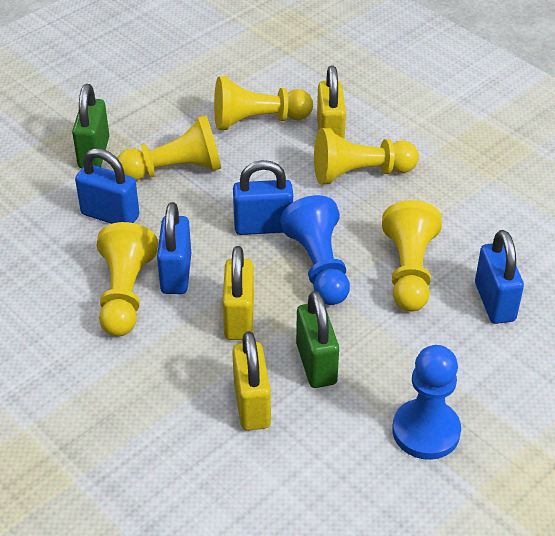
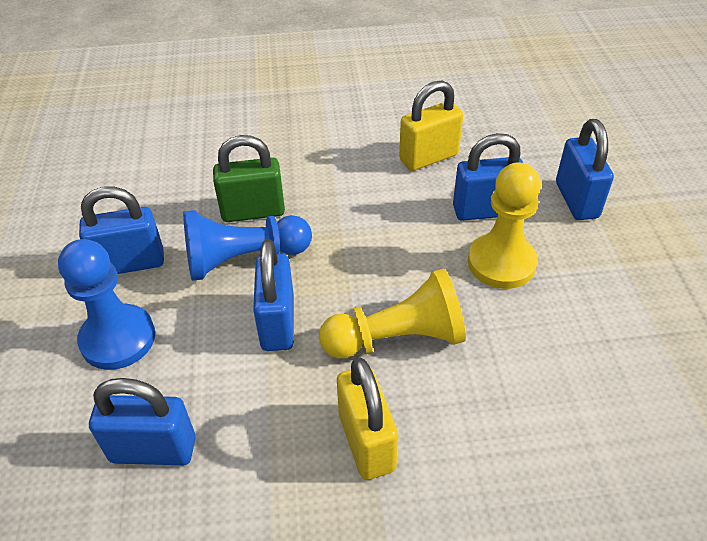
blue padlock: [75,148,139,224] [157,202,191,294] [233,160,293,235] [475,230,524,324] = 4 -> [79,186,164,274] [89,378,196,465] [253,239,294,351] [453,133,523,221] [556,119,614,220] = 5
green padlock: [72,84,109,168] [296,291,339,388] = 2 -> [213,135,285,222] = 1
yellow padlock: [223,246,254,340] [232,331,271,431] [317,65,346,139] = 3 -> [337,358,398,480] [399,81,463,171] = 2
yellow pawn: [96,222,158,336] [117,115,221,181] [214,76,313,130] [314,128,419,184] [382,200,442,311] = 5 -> [319,268,466,358] [468,162,541,289] = 2

